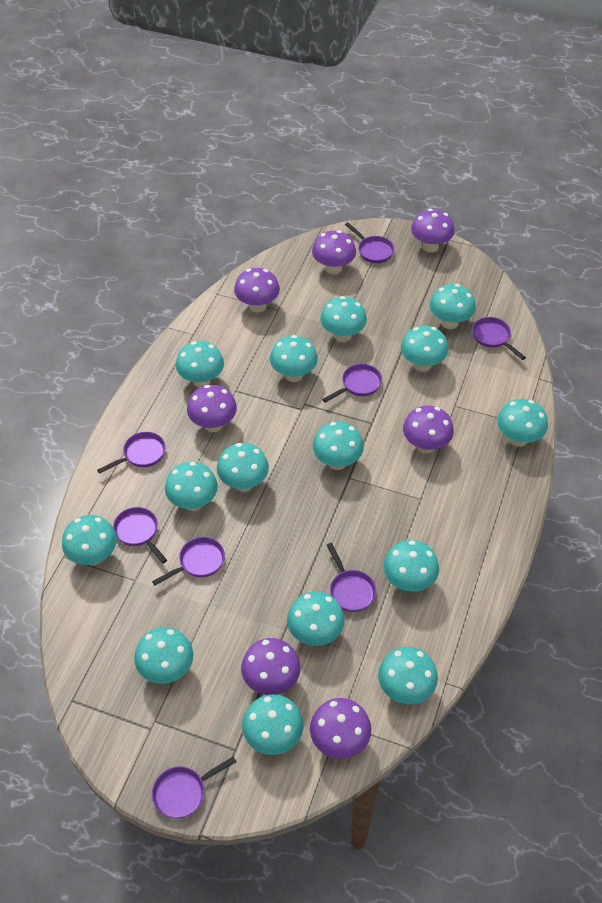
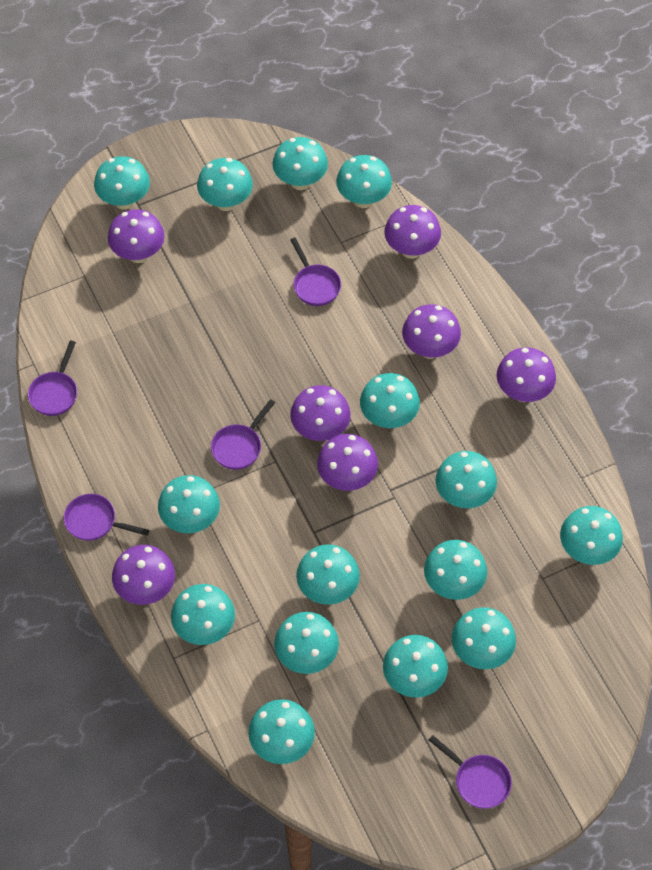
purple pan: [97,432,166,474] [113,507,167,563] [152,537,225,585] [152,756,236,819] [322,364,382,403] [327,543,376,612] [345,222,394,263] [472,317,526,360] = 8 -> [28,341,77,416] [64,494,150,541] [211,399,275,470] [290,238,341,306] [429,735,512,809] = 5

